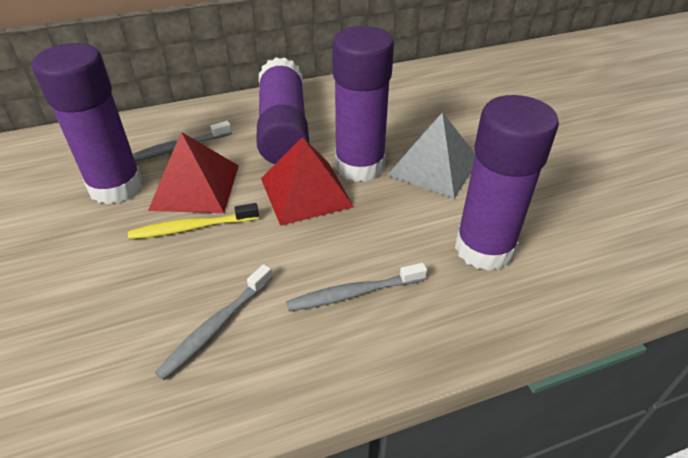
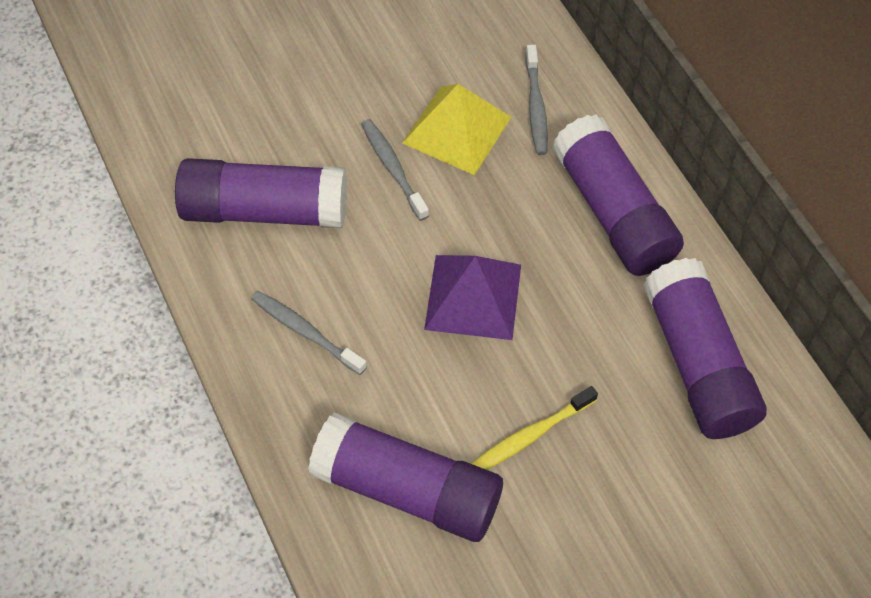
grey pyramid: [388,112,475,199] = 1 -> none = 0
purple pyramid: none = 0 -> [424,255,521,340] = 1
red pyramid: [148,132,239,213] [261,137,354,226] = 2 -> none = 0
yellow pyramid: none = 0 -> [402,84,511,175] = 1

